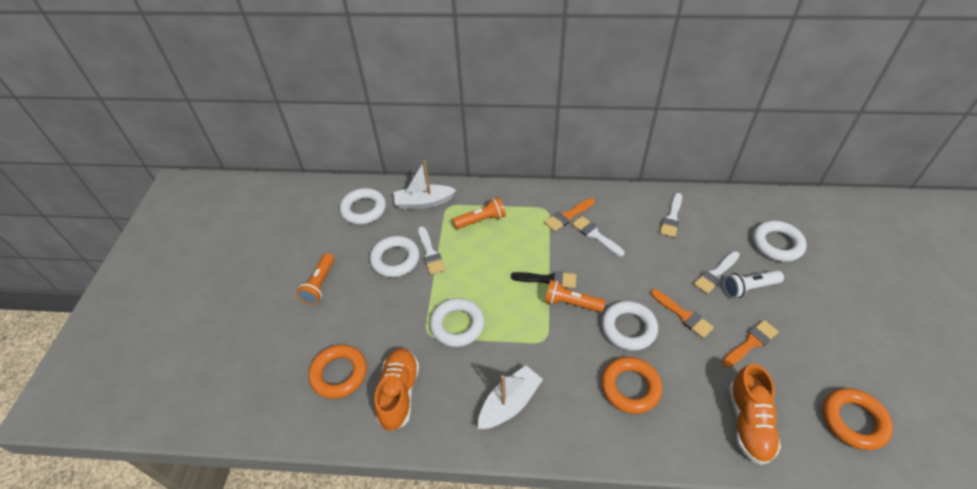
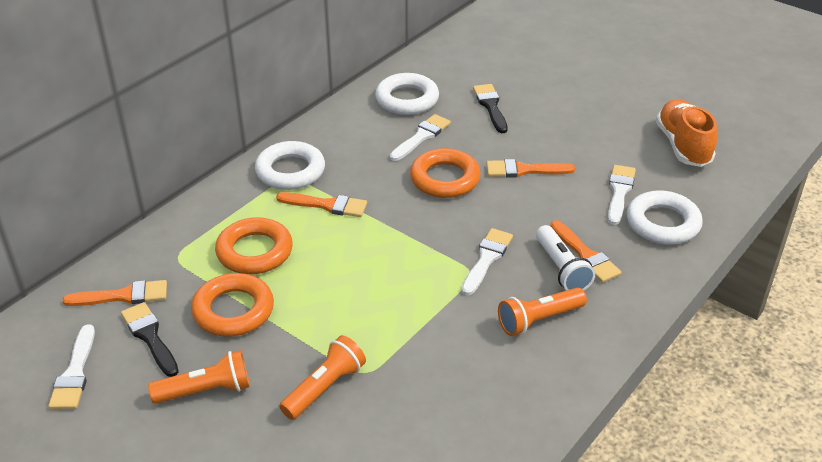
black brush: [511,271,576,288] = 1 -> [121,302,179,377] [473,84,508,133] = 2
orange brush: [545,198,595,231] [651,289,714,338] [722,320,779,367] = 3 -> [62,280,167,306] [276,192,367,217] [486,159,575,177] [550,220,621,283] = 4
orange shoe: [374,348,419,431] [729,364,781,465] = 2 -> [656,99,717,167] = 1
white boat: [394,160,456,210] [478,365,543,429] = 2 -> none = 0
white ring: [340,188,386,225] [370,236,420,277] [430,298,484,347] [602,301,658,351] [753,221,807,262] = 5 -> [255,141,325,190] [375,73,439,115] [627,190,703,245] = 3

